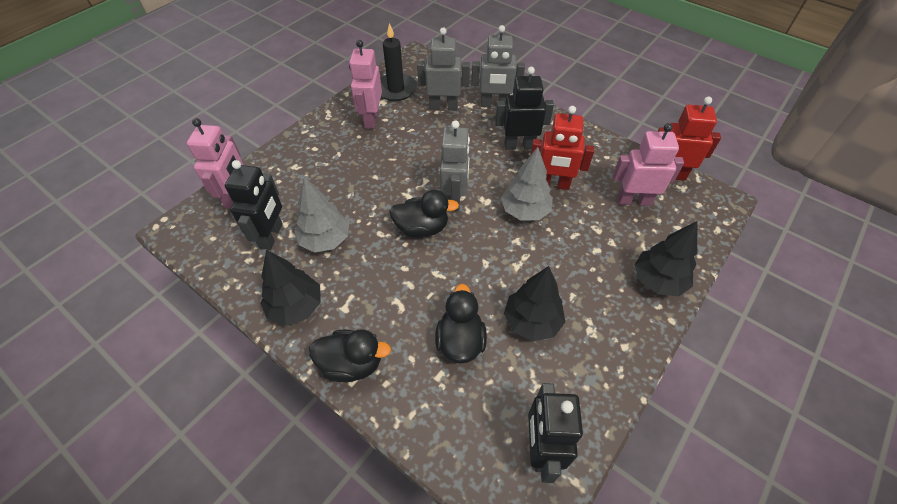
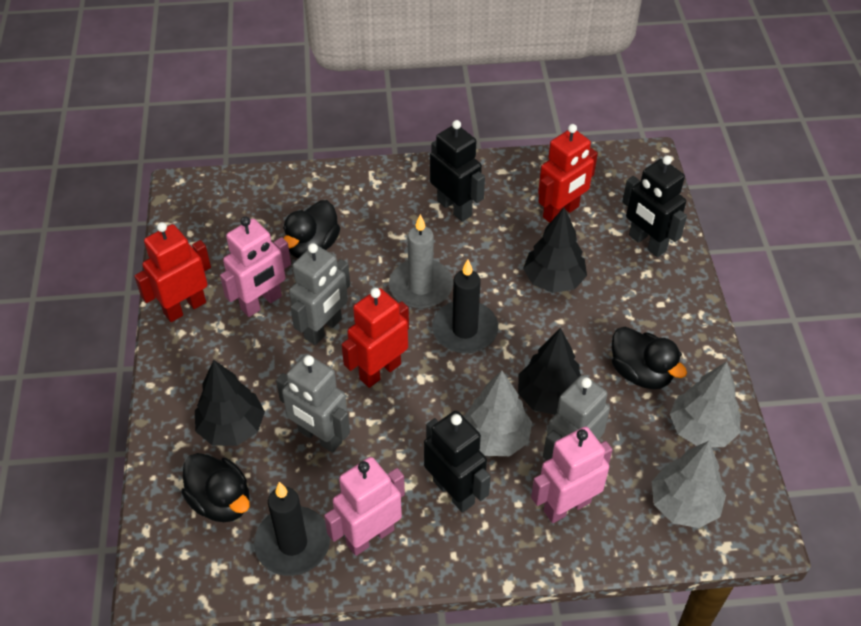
black candle: [380,23,417,101] = 1 -> [254,482,330,576] [432,259,498,353] = 2
grey candle: none = 0 -> [389,214,453,309] = 1
grey tree: [295,177,349,253] [501,147,553,220] = 2 -> [464,370,532,456] [652,441,726,528] [670,362,741,447] = 3
red robot: [531,106,594,190] [658,97,721,181] = 2 -> [134,222,211,322] [342,288,409,388] [538,124,598,223] = 3

